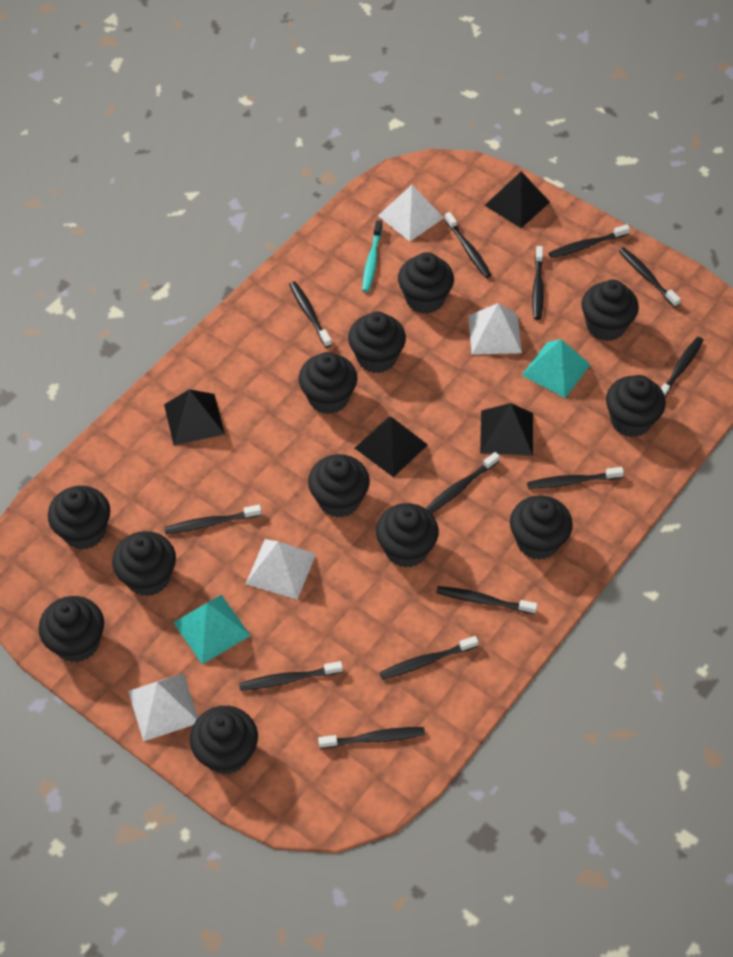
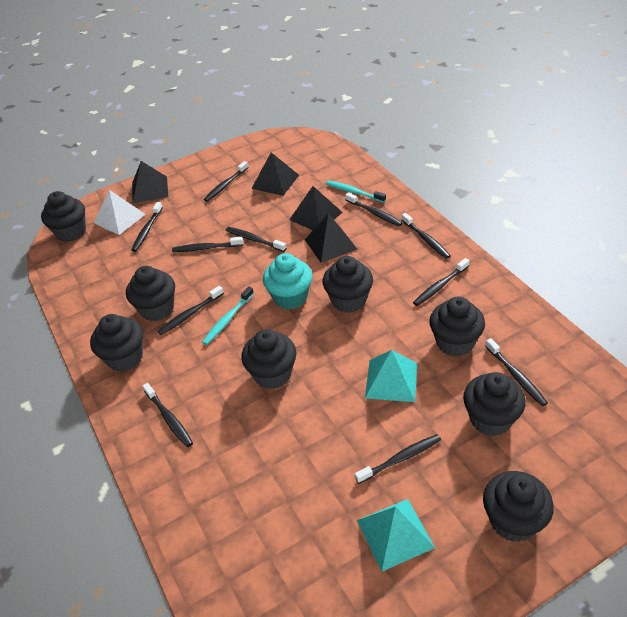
black cupcake: [38,596,104,662] [48,486,110,550] [112,531,176,596] [190,706,258,775] [299,352,357,414] [308,454,370,518] [348,311,406,373] [376,503,439,568] [398,252,454,314] [510,495,573,560] [582,280,639,341] [606,375,666,437] = 12 -> [41,191,86,242] [90,314,143,372] [126,266,175,321] [241,329,297,389] [323,256,373,313] [429,297,485,357] [463,372,526,436] [483,471,554,542] = 8
black toothbrush: [164,505,262,534] [239,661,343,691] [289,281,332,348] [318,727,425,749] [379,636,478,680] [425,452,500,513] [436,586,537,614] [444,212,491,278] [527,467,624,489] [532,246,544,320] [548,224,630,258] [619,248,681,308] [661,337,704,398] = 13 -> [131,202,163,252] [143,383,193,447] [157,286,224,335] [172,237,243,252] [204,161,249,202] [226,227,286,252] [345,192,402,226] [355,434,441,484] [402,213,451,259] [413,258,470,306] [485,338,548,406] = 11
turquoise cupcake: none = 0 -> [263,253,312,310] = 1
turquoise toothbrush: [362,220,382,292] = 1 -> [202,286,254,345] [326,181,386,203] = 2
white pyramid: [128,673,198,742] [246,539,316,600] [378,185,444,242] [468,303,522,355] = 4 -> [94,190,146,235] = 1

